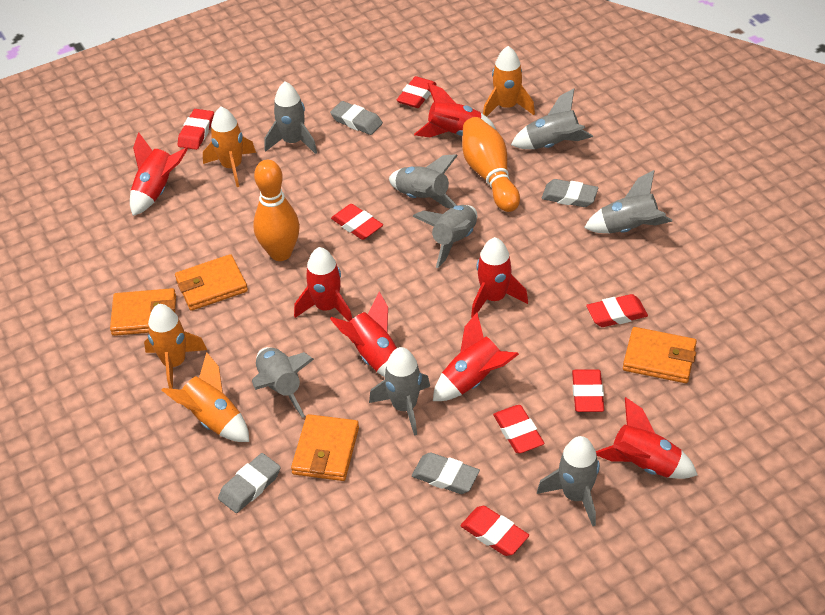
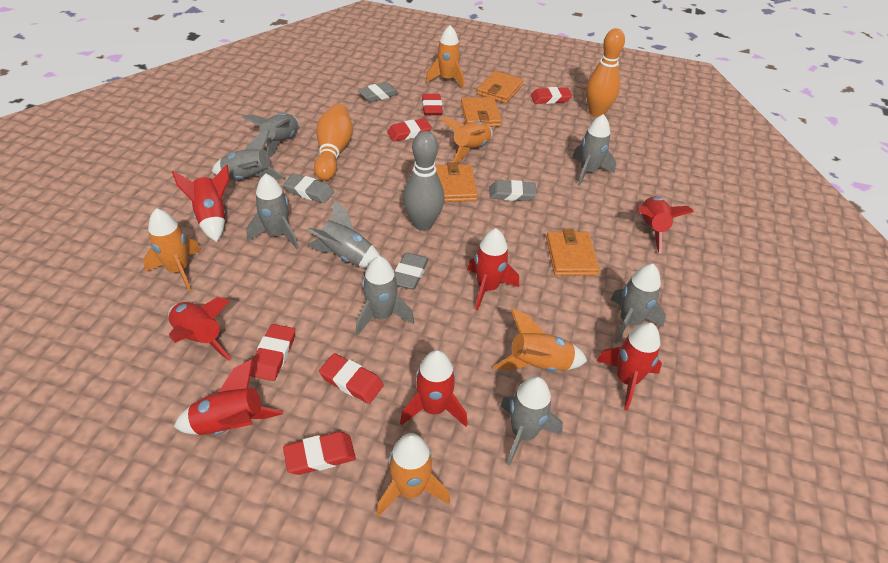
grey bowling pin: none = 0 -> [403,131,445,231] = 1
orange rocket: [144,304,207,389] [162,352,249,442] [203,107,256,187] [483,46,535,117] = 4 -> [143,208,201,291] [376,433,450,517] [426,25,465,89] [441,118,493,163] [493,309,587,372] = 5
red eraser: [178,109,214,150] [331,204,383,240] [397,76,437,108] [460,506,529,556] [493,405,544,453] [572,369,604,412] [586,294,648,327] = 7 -> [250,324,295,381] [283,432,356,475] [319,353,384,404] [387,118,432,141] [422,94,443,115] [531,87,572,104] = 6

